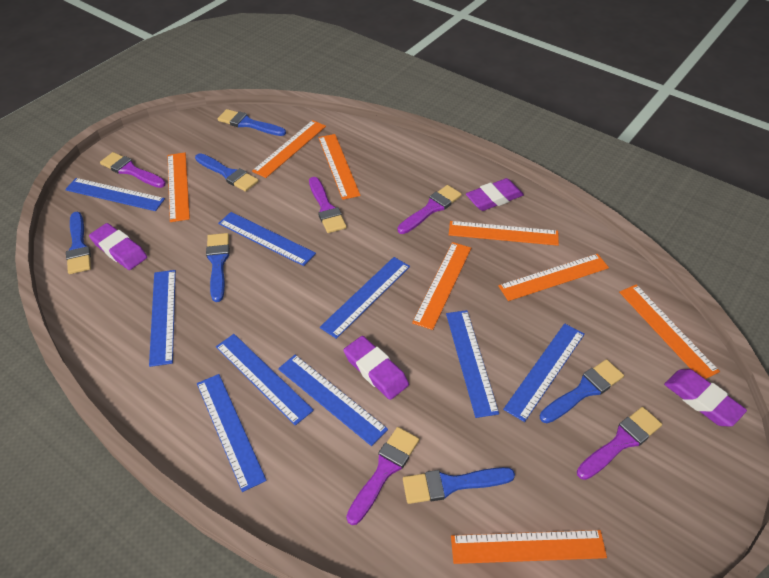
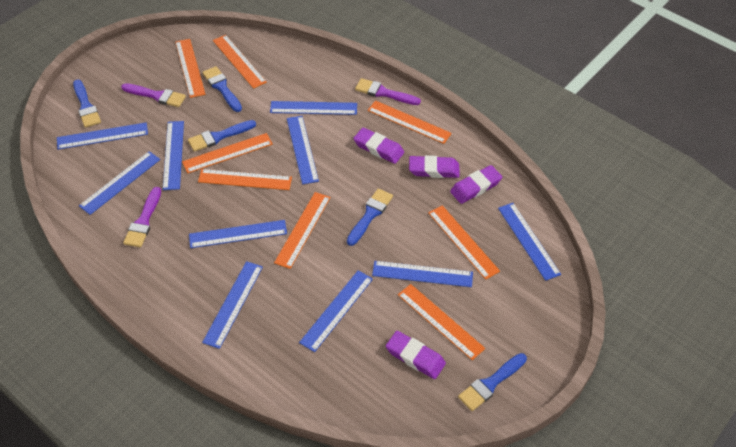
blue brush: [66,212,91,274] [195,153,259,192] [206,233,230,302] [218,109,286,136] [403,467,515,504] [540,359,624,423] = 6 -> [73,79,101,128] [188,120,256,152] [202,66,242,112] [347,189,393,246] [458,353,527,411] = 5
blue ruler: [65,178,165,211] [149,270,176,367] [197,374,267,492] [216,334,314,425] [218,212,316,266] [278,355,388,446] [320,257,410,339] [446,310,499,418] [503,323,585,422] = 9 -> [57,123,148,150] [79,151,160,215] [163,121,184,190] [189,220,287,248] [202,261,263,349] [270,101,357,115] [287,116,319,184] [299,270,373,352] [372,261,473,287] [498,203,561,281] = 10
purple brush: [100,152,166,188] [309,177,347,233] [346,427,419,525] [397,185,462,234] [577,407,662,480] = 5 -> [121,83,186,107] [123,187,161,247] [355,78,421,105] = 3

